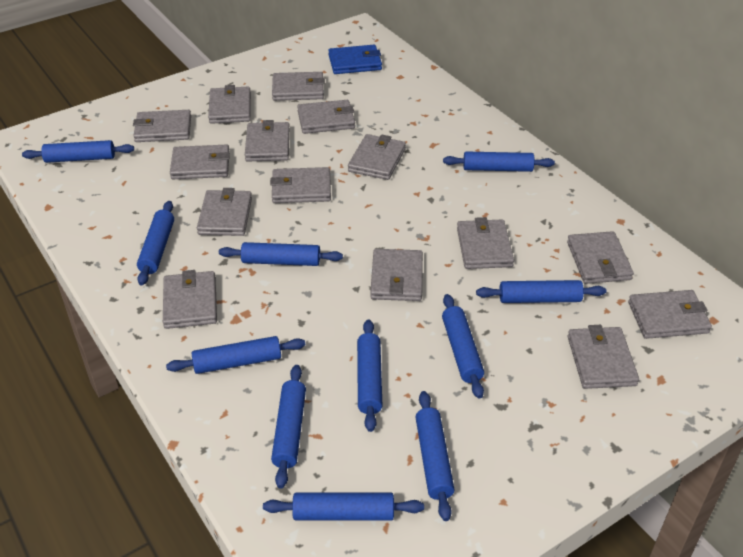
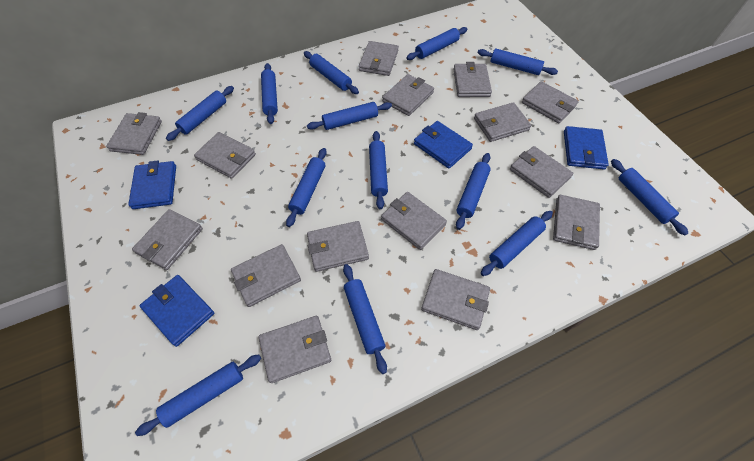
blue rolling pin: [22,140,134,163] [137,201,174,286] [166,336,305,374] [219,242,343,266] [263,492,424,521] [271,365,306,489] [357,319,383,432] [415,391,455,521] [442,294,484,399] [443,152,555,172] [476,280,606,303] = 11 -> [135,355,261,436] [166,86,234,141] [261,63,278,124] [286,148,327,227] [304,51,359,94] [307,102,392,130] [343,264,387,374] [369,131,388,209] [406,27,467,60] [456,153,491,230] [478,49,558,75] [481,211,553,276] [611,159,688,236] = 13
blue wallet: [328,45,382,74] = 1 -> [128,161,176,209] [139,275,214,347] [414,121,473,169] [564,126,609,170] = 4

